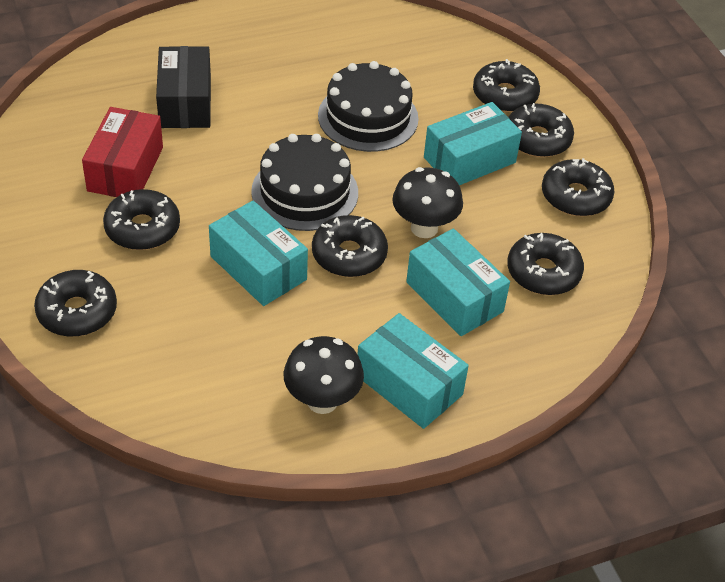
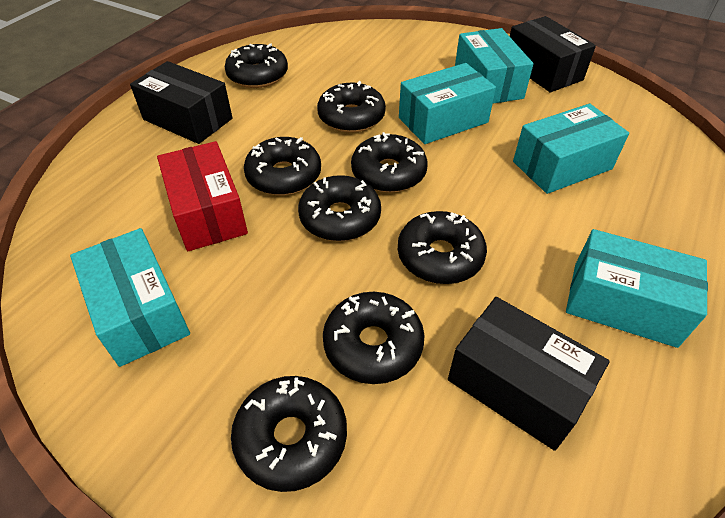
black box: [156,46,211,128] = 1 -> [130,61,232,144] [448,297,610,451] [510,16,596,92] = 3
black cake: [251,134,358,231] [318,61,419,152] = 2 -> none = 0
black donut: [34,270,117,337] [103,189,180,250] [312,215,388,277] [473,59,540,112] [507,233,584,295] [509,103,574,157] [542,158,615,216] = 7 -> [225,43,288,88] [231,376,347,492] [244,137,321,195] [298,175,381,241] [317,81,386,133] [323,292,424,384] [351,132,428,193] [398,211,487,284] = 8
black mushroom: [284,336,364,414] [392,167,463,238] = 2 -> none = 0
turquoise box: [209,201,308,306] [358,313,469,429] [406,228,510,336] [424,102,522,185] = 4 -> [70,228,190,367] [399,63,496,144] [455,28,534,104] [513,104,629,194] [566,229,708,348] = 5

